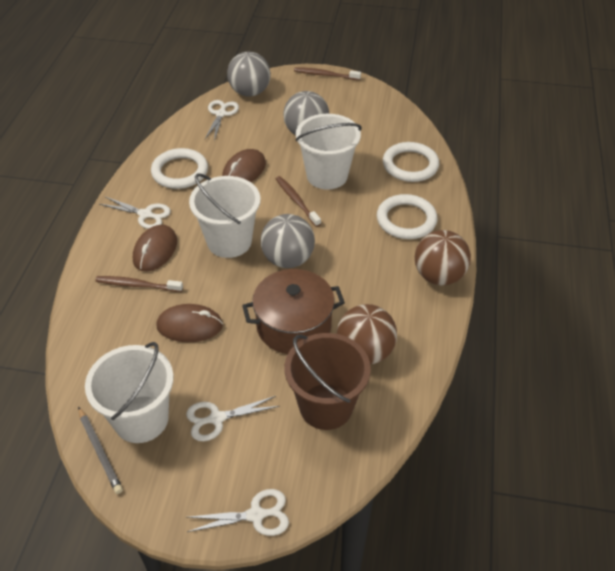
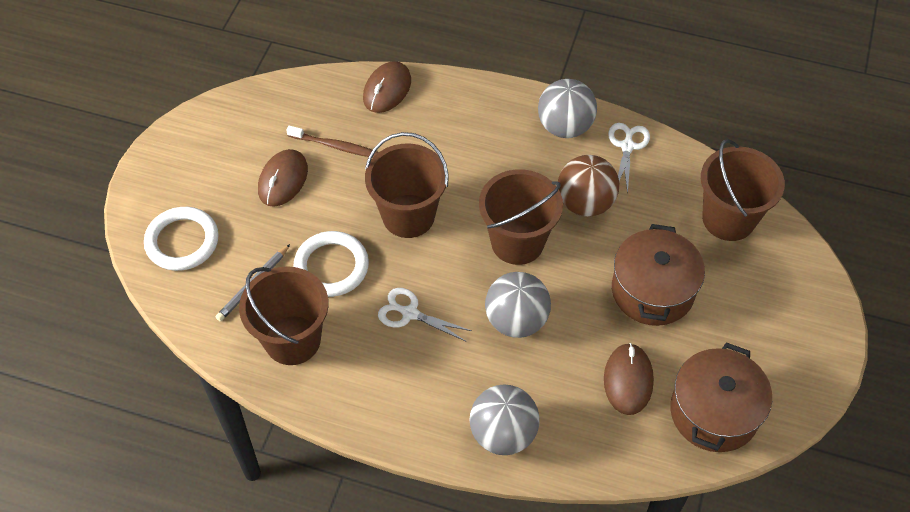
brown ball: [337,304,397,364] [415,230,471,285] = 2 -> [558,155,619,217] = 1
brown bucket: [284,333,371,430] = 1 -> [239,267,329,365] [365,132,449,238] [479,169,563,265] [701,139,785,241] = 4
brown pot: [242,269,345,354] = 1 -> [612,224,705,326] [670,342,772,452] = 2
brown toothbrush: [95,276,183,292] [276,176,321,227] [294,67,361,80] = 3 -> [286,126,379,158] = 1
white bucket: [85,342,174,443] [189,173,261,258] [295,114,362,190] = 3 -> none = 0
white ring: [151,148,208,189] [377,194,437,239] [383,142,439,182] = 3 -> [144,207,219,271] [293,231,369,297] = 2
white scissors: [99,197,171,229] [186,396,280,441] [186,489,289,536] [205,100,239,141] = 4 -> [378,288,472,341] [608,123,650,194] = 2

